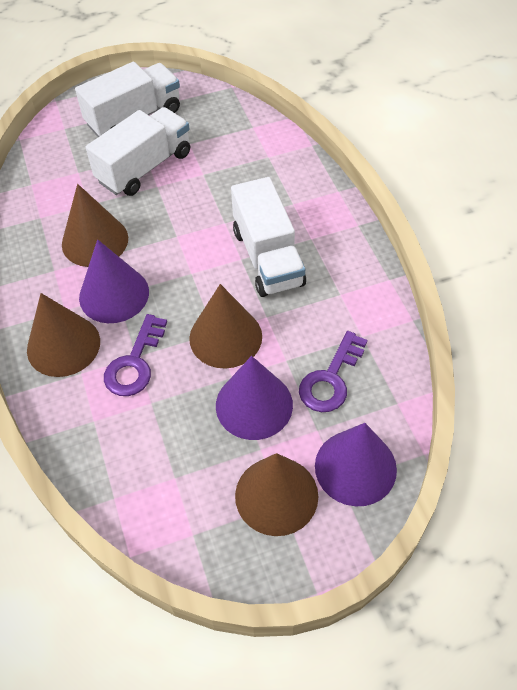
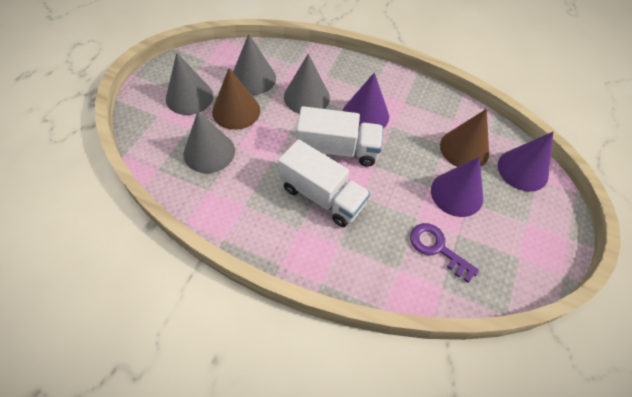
brown cone: [27,293,100,377] [62,184,128,267] [189,284,262,369] [235,453,318,536] = 4 -> [212,68,260,130] [440,109,489,167] = 2
grey cone: none = 0 -> [166,53,213,115] [184,111,235,173] [233,34,276,95] [284,54,330,114] = 4
purple key: [104,314,167,396] [299,331,367,412] = 2 -> [410,223,479,283] = 1
white truck: [75,62,180,137] [86,107,190,196] [231,177,306,297] = 3 -> [278,139,370,227] [296,106,383,167] = 2

